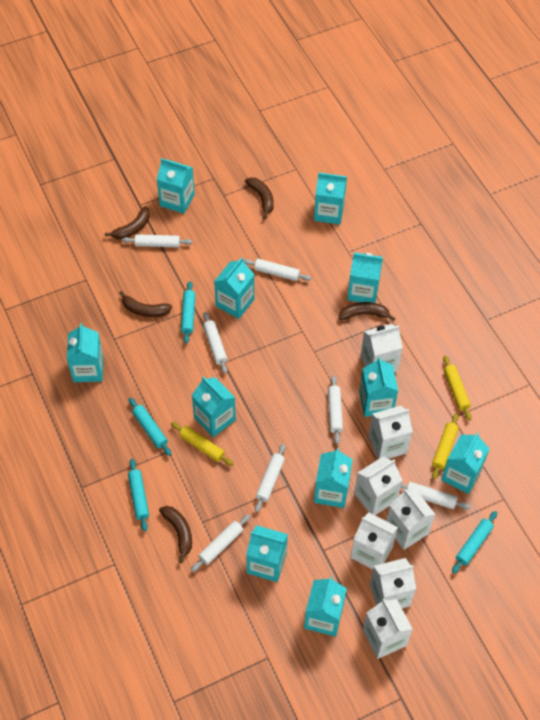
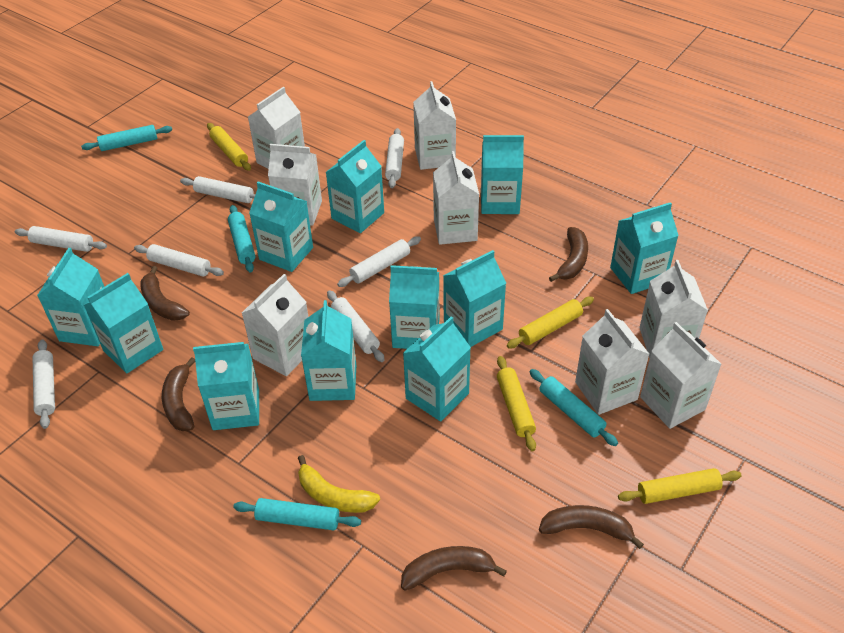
white carton: [351,512,398,569] [354,457,402,515] [361,324,403,372] [363,599,413,659] [369,406,413,459] [370,558,416,608] [386,489,436,550] = 7 -> [242,274,308,376] [248,87,305,169] [268,144,322,225] [413,81,456,170] [433,151,479,245] [575,309,649,415] [639,260,708,358] [640,322,721,429] = 8
yellow banana: none = 0 -> [298,455,380,513] = 1
yellow rolling pin: [171,422,234,466] [432,413,459,479] [443,356,472,421] = 3 -> [207,123,251,171] [497,356,536,451] [507,297,594,348] [618,468,742,504] = 4

